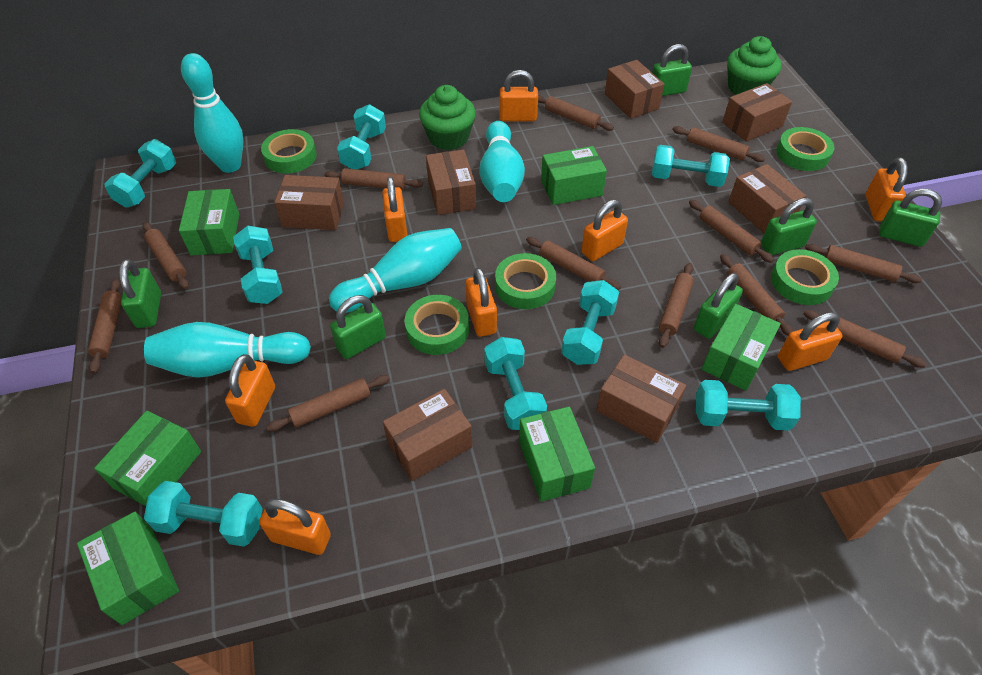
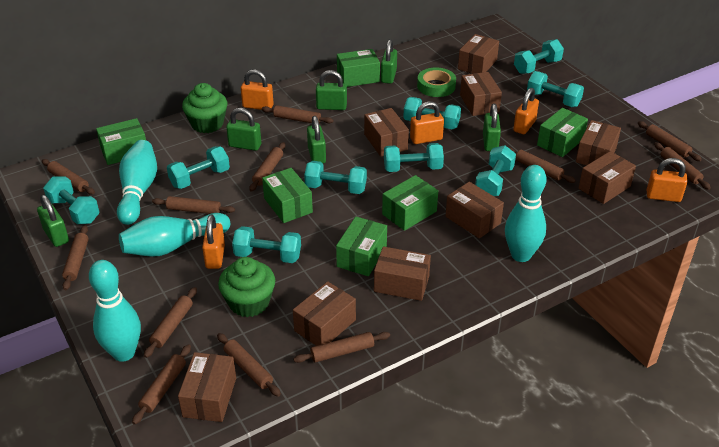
brown box: [274,175,344,230] [383,389,472,481] [426,149,476,215] [596,354,686,443] [605,60,664,119] [722,83,792,142] [728,164,806,233] = 7 -> [178,352,236,422] [293,281,356,346] [364,108,409,157] [374,246,431,301] [445,182,504,238] [458,34,499,74] [460,72,502,116] [576,120,621,165] [578,151,636,204] = 9
green tape: [261,129,317,174] [405,295,469,355] [495,253,556,309] [771,249,839,305] [776,127,835,171] = 5 -> [417,67,456,97] = 1
orange padlock: [225,354,275,427] [259,499,331,555] [382,177,408,242] [466,267,497,337] [500,70,538,122] [581,199,628,261] [778,312,843,371] [865,157,908,221] = 8 -> [202,215,225,269] [241,69,274,110] [410,101,444,144] [513,88,539,134] [647,158,688,202] = 5
turquoise dumbbell: [104,139,176,208] [144,481,263,547] [233,226,283,304] [337,104,386,170] [484,337,547,430] [561,280,619,365] [652,145,730,187] [696,380,801,431] = 8 -> [43,176,99,224] [167,146,230,189] [232,226,301,263] [304,161,367,194] [384,143,444,172] [403,97,461,129] [475,145,516,196] [514,39,564,74] [527,71,584,107] = 9

